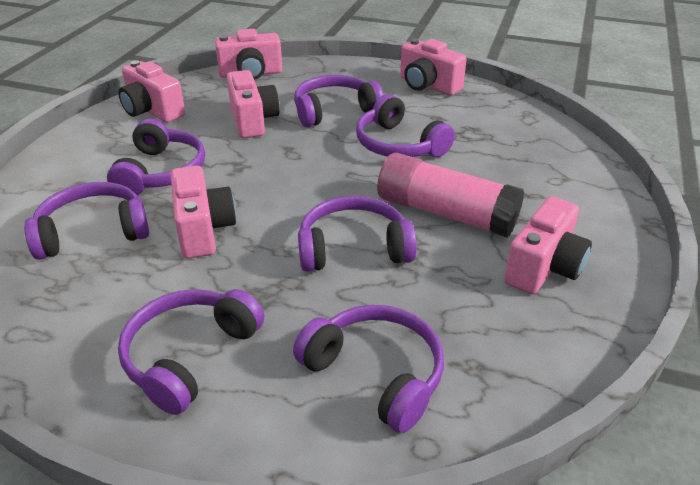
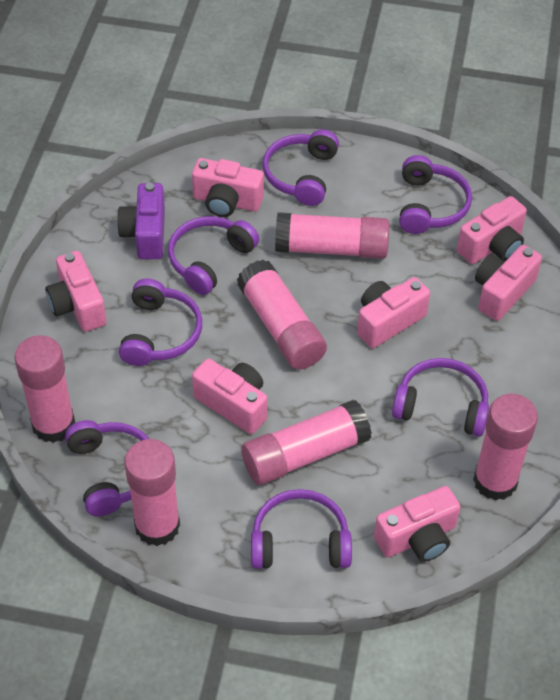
pink camera: [118,60,185,123] [171,166,236,259] [215,29,282,80] [227,70,280,138] [400,38,467,95] [504,197,592,294] = 6 -> [45,251,106,332] [192,158,264,217] [192,359,267,434] [357,277,430,348] [374,486,460,562] [457,196,527,264] [475,245,542,321] = 7
pink glue stick: [377,153,524,238] = 1 -> [14,335,75,443] [124,439,180,546] [237,259,327,370] [241,400,372,485] [275,212,389,259] [473,394,538,500] = 6
purple camera: none = 0 -> [117,183,165,259] = 1

